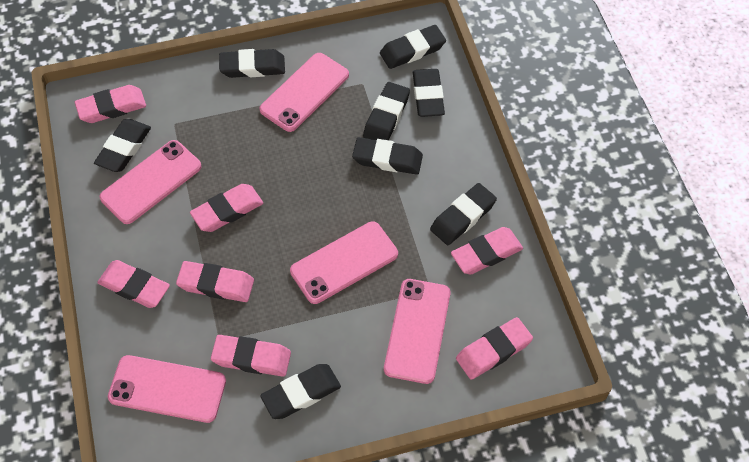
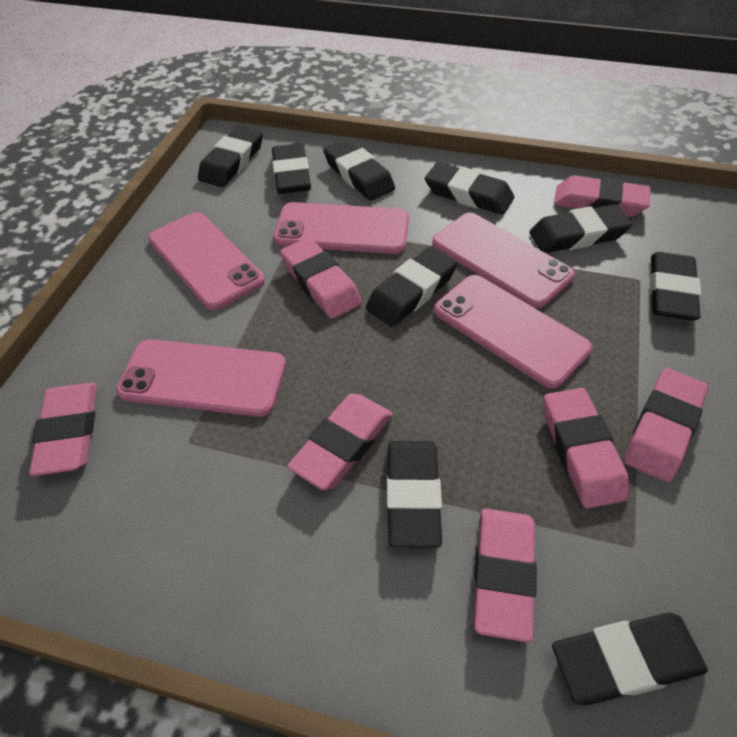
black eraser: [94,119,151,172] [219,49,285,78] [260,364,341,419] [352,137,423,175] [363,82,410,140] [380,25,446,69] [413,69,445,117] [430,183,497,245] = 8 -> [198,125,263,187] [272,143,311,194] [323,139,395,201] [366,246,457,327] [387,441,442,548] [425,162,514,215] [530,204,632,253] [552,612,708,705] [650,252,701,321] = 9

